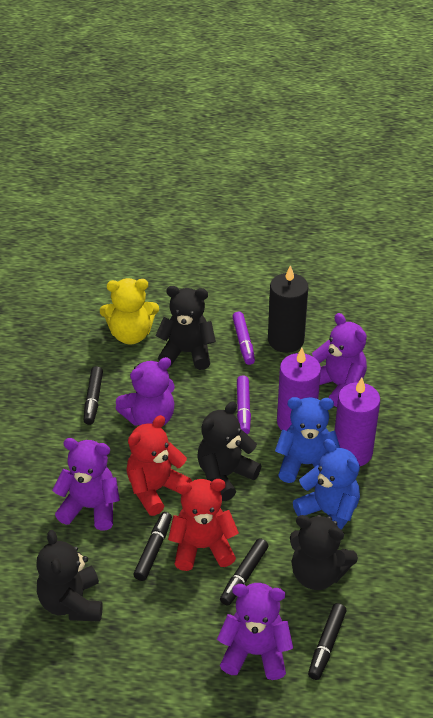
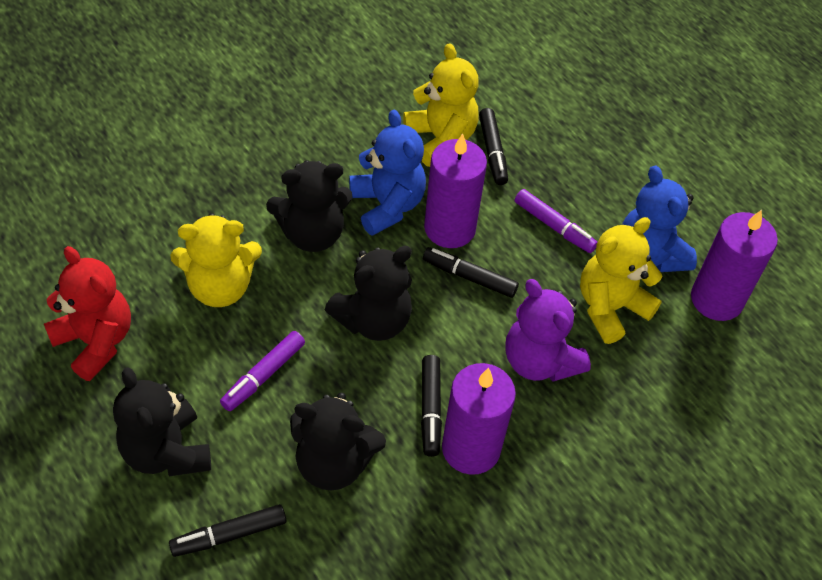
black candle: [268,265,308,353] = 1 -> none = 0
purple candle: [277,348,321,431] [335,378,380,466] = 2 -> [424,133,487,248] [442,363,516,475] [691,210,778,321] = 3
purple teddy bear: [52,438,120,531] [115,357,175,426] [217,583,293,680] [312,313,367,407] = 4 -> [505,279,591,381] = 1
red teddy bear: [126,415,192,516] [168,479,239,571] = 2 -> [44,246,131,381] = 1
yellow teddy bear: [100,278,159,344] = 1 -> [171,213,262,307] [403,43,479,167] [580,217,662,344] = 3

